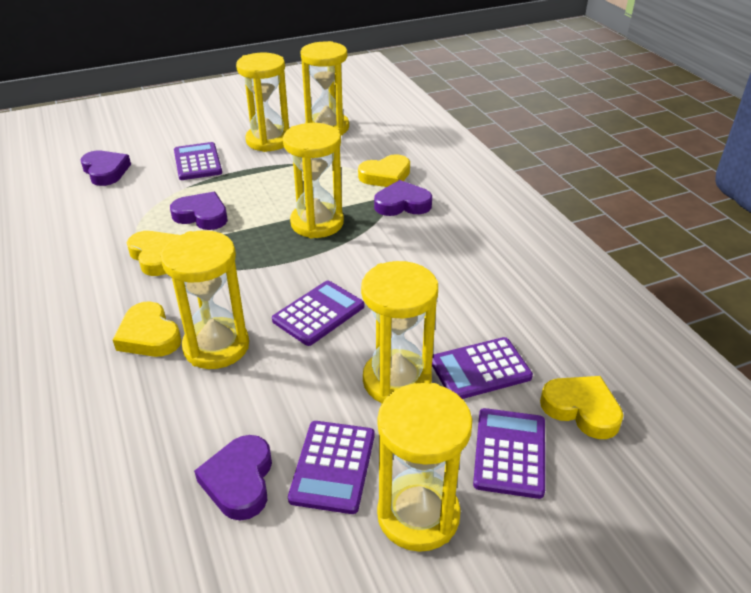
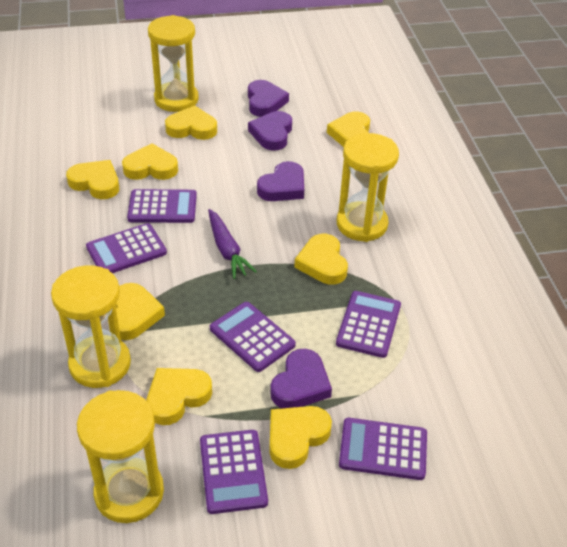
purple calculator: [174,142,222,180] [272,281,364,346] [288,421,375,514] [432,337,533,399] [473,408,545,499] = 5 -> [86,223,167,273] [127,189,197,223] [200,430,268,514] [210,302,296,372] [336,291,401,358] [339,418,427,480] = 6
purple carrot: none = 0 -> [208,209,257,279] = 1
yellow heart: [113,301,181,357] [127,231,179,276] [358,154,410,187] [540,376,623,439] = 4 -> [66,160,119,199] [108,283,165,340] [122,143,178,180] [146,368,212,425] [165,106,217,140] [269,406,332,469] [294,234,348,285] [327,111,370,147] = 8
yellow hourglass: [161,230,249,369] [236,53,289,152] [283,123,344,238] [300,41,349,135] [361,261,438,404] [377,383,472,552] = 6 -> [51,266,131,388] [77,390,164,523] [148,15,199,112] [337,133,399,242] = 4

